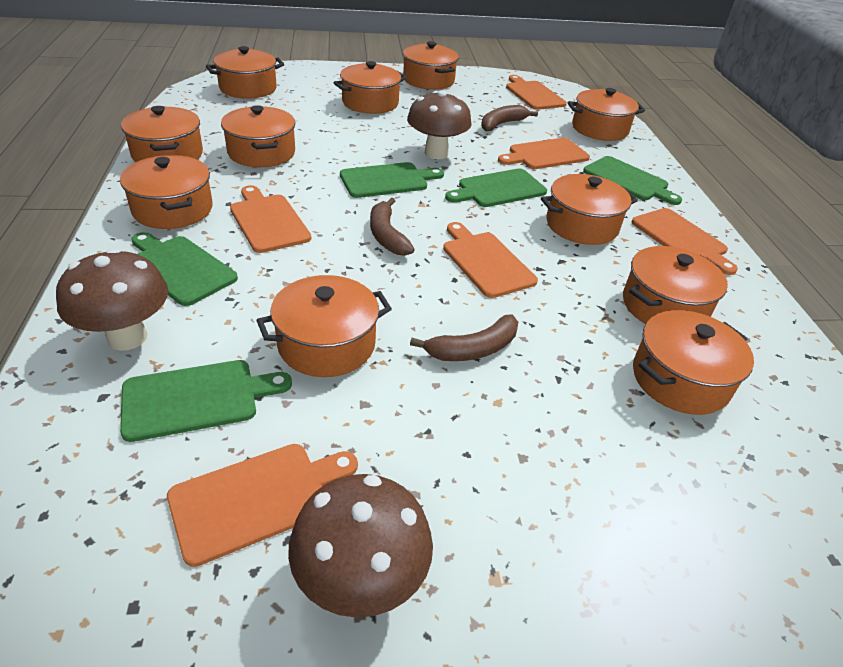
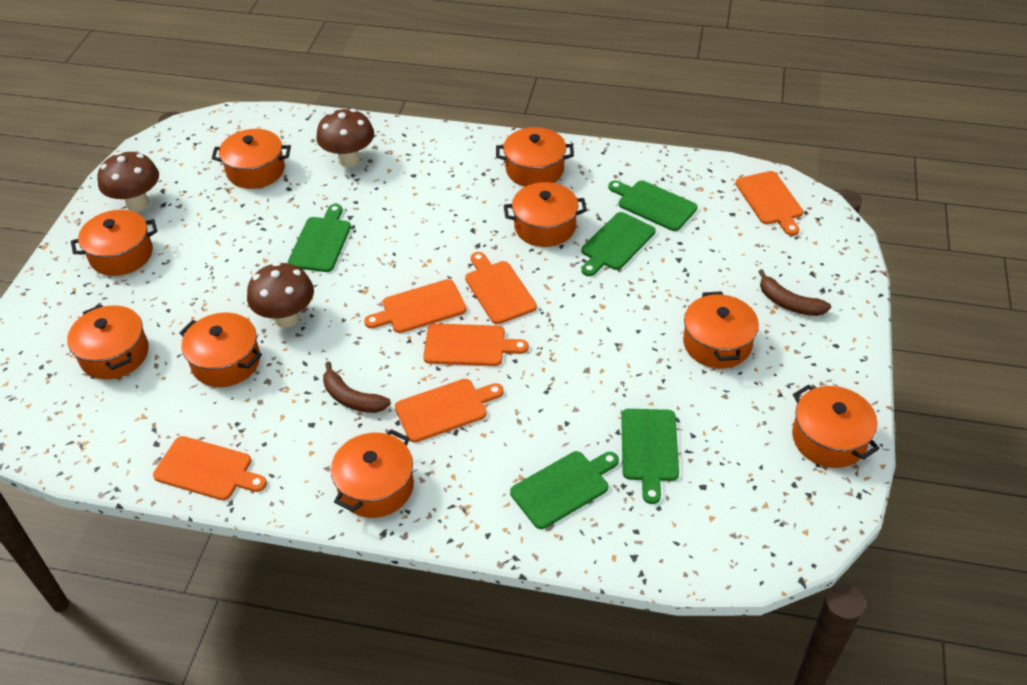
brown banana: [370,197,415,256] [410,314,518,361] [481,105,538,131] = 3 -> [323,362,391,413] [758,269,831,316] = 2
orange pot: [120,155,213,229] [121,106,203,162] [206,46,284,99] [221,105,295,167] [256,275,392,377] [334,61,407,114] [403,41,459,90] [541,174,638,245] [568,88,645,141] [623,246,728,324] [633,310,754,415] = 11 -> [67,304,149,379] [71,210,157,276] [179,312,262,387] [211,129,291,189] [331,429,414,518] [496,127,574,187] [504,182,587,247] [683,291,759,368] [792,384,880,468] = 9

